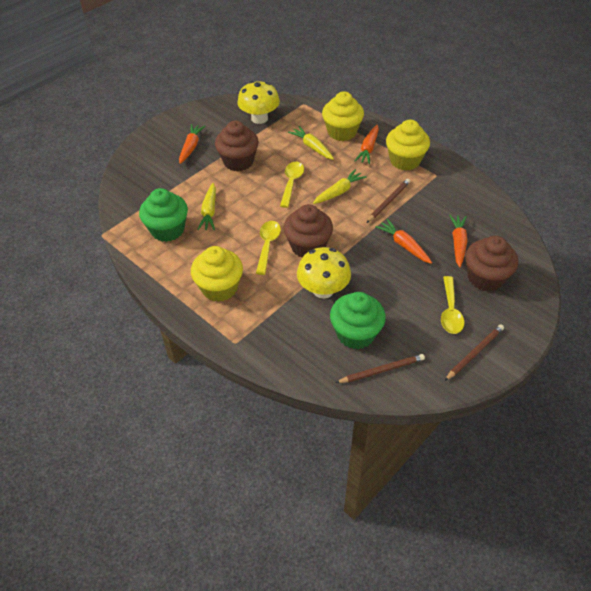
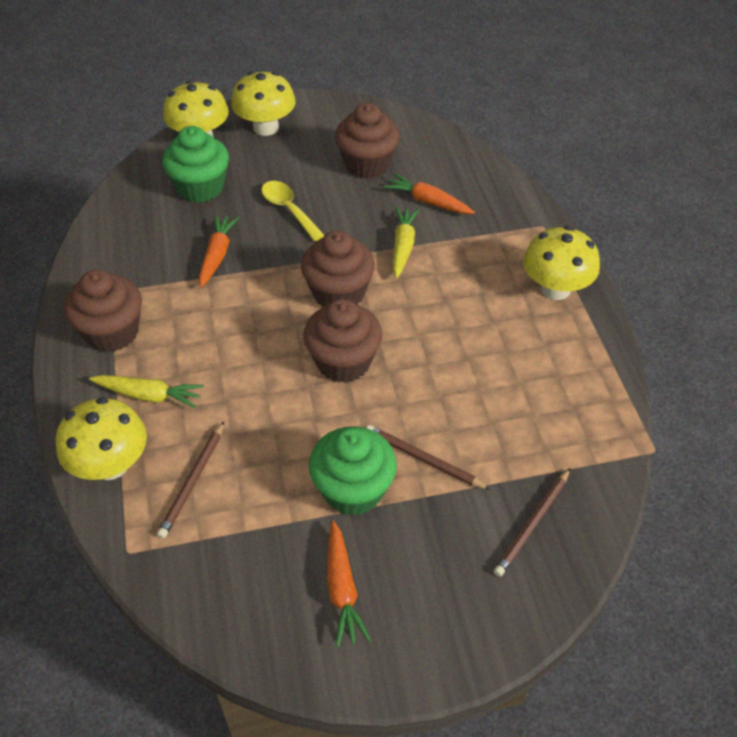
brown cupcake: [215,121,259,171] [284,204,333,257] [465,236,518,291] = 3 -> [64,269,142,352] [301,230,375,307] [303,299,382,383] [335,103,400,179] = 4
orange carrot: [179,124,205,164] [355,125,379,164] [375,219,432,264] [449,215,467,267] = 4 -> [199,215,239,288] [327,520,371,647] [383,173,475,214] = 3
yellow carrot: [197,183,216,230] [288,126,334,160] [313,169,367,204] = 3 -> [89,375,204,408] [393,206,420,278] = 2
yellow cupcake: [191,246,243,302] [322,91,364,141] [386,120,430,171] = 3 -> none = 0
yellow mushroom: [237,81,280,124] [297,247,351,299] = 2 -> [56,397,147,480] [163,80,229,137] [231,71,296,136] [523,226,600,300] = 4
yellow spoon: [256,221,281,275] [280,162,304,208] [441,276,464,334] = 3 -> [261,181,325,241] = 1

